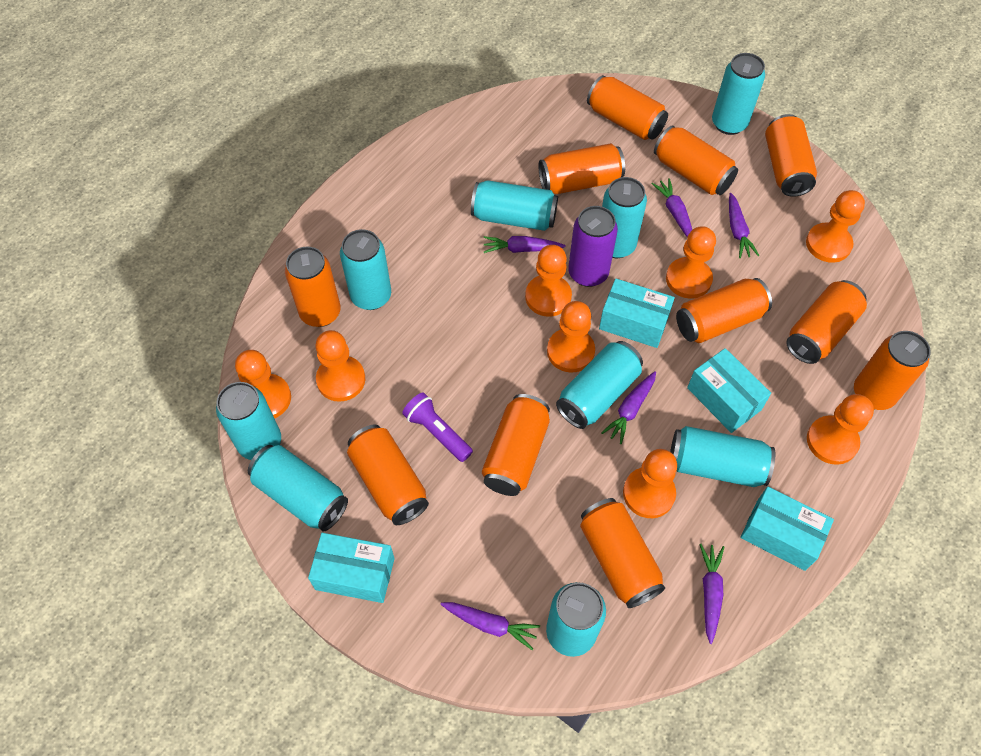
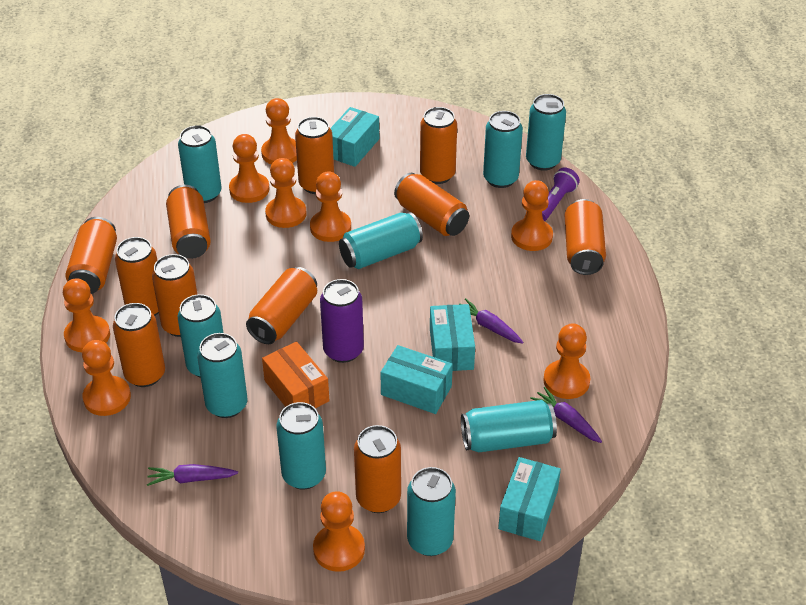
orange box: none = 0 -> [262,341,329,408] = 1
orange pawn: [235,350,291,419] [315,330,365,402] [525,245,572,317] [547,301,595,373] [623,449,677,518] [666,226,716,299] [806,190,865,263] [807,394,874,465] = 8 -> [63,278,110,352] [82,340,131,416] [229,134,270,203] [261,98,297,164] [265,158,306,228] [310,172,351,242] [313,491,365,572] [511,180,553,251] [543,324,591,399] = 9
purple carrot: [440,602,540,650] [484,236,566,253] [601,371,656,444] [652,178,692,237] [699,544,724,644] [729,193,760,258] = 6 -> [147,464,238,486] [459,298,523,344] [530,387,602,443] = 3

